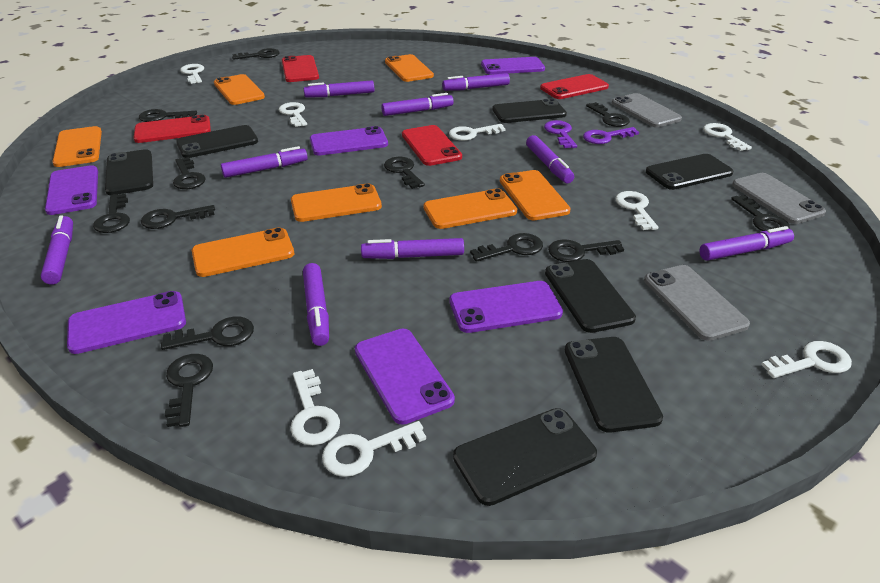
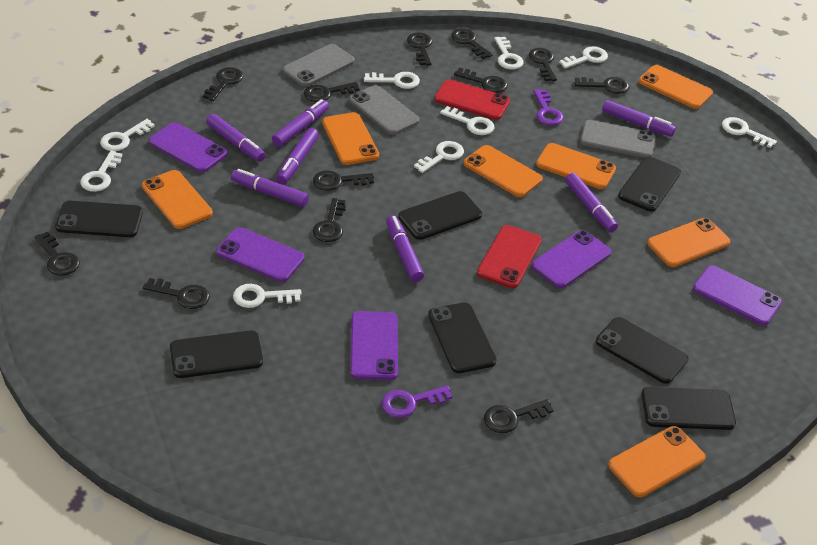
purple marker: [40,215,73,284] [221,146,308,178] [303,263,329,346] [304,80,374,97] [361,238,464,259] [381,93,454,116] [442,73,510,91] [526,135,574,183] [699,226,794,261] = 9 -> [206,114,266,162] [231,169,309,207] [272,99,329,147] [276,128,319,184] [386,215,424,282] [565,173,618,232] [602,100,676,136] = 7
purple phone: [45,165,98,215] [67,291,186,354] [310,126,388,156] [355,328,455,425] [449,281,563,333] [481,57,545,74] = 6 -> [149,122,228,172] [216,227,305,282] [350,311,398,380] [531,230,612,288] [693,265,782,325] = 5
red phone: [134,115,211,143] [282,55,319,82] [402,125,462,166] [540,74,609,99] = 4 -> [434,79,510,120] [477,225,542,288] = 2
white key: [180,64,204,84] [279,102,307,127] [290,369,340,445] [322,421,426,477] [449,124,505,141] [615,191,658,230] [703,123,752,151] [761,341,852,378] = 8 -> [80,151,122,192] [100,119,155,151] [233,284,302,308] [364,72,420,89] [414,141,464,173] [440,106,494,135] [494,37,523,69] [559,47,608,69] [722,117,777,148] = 9

